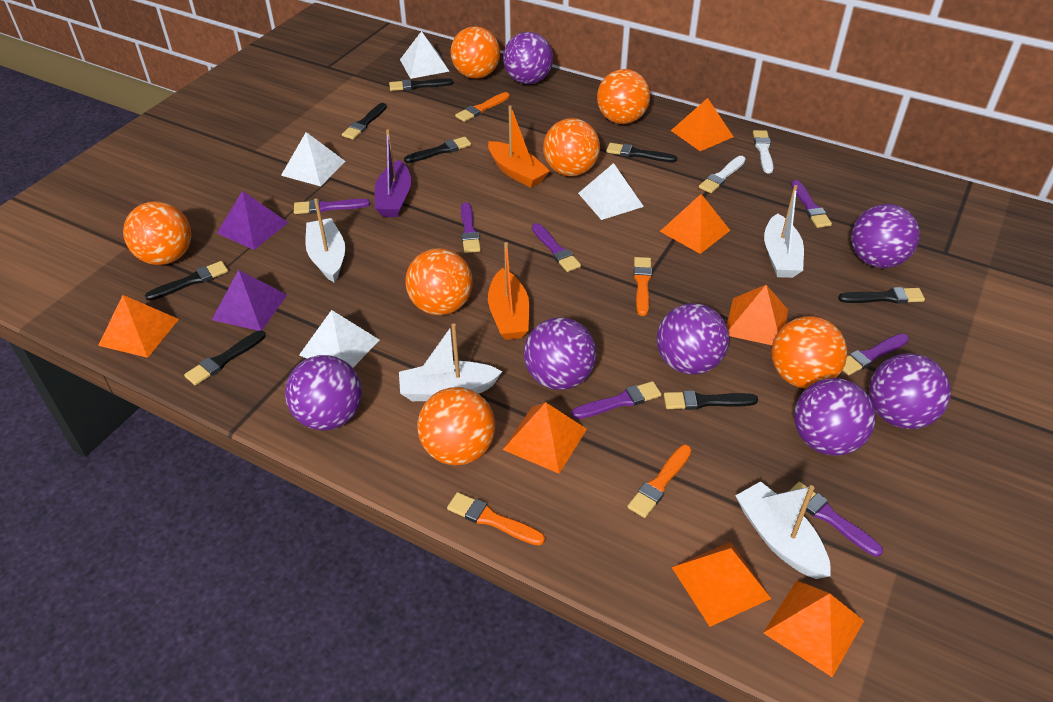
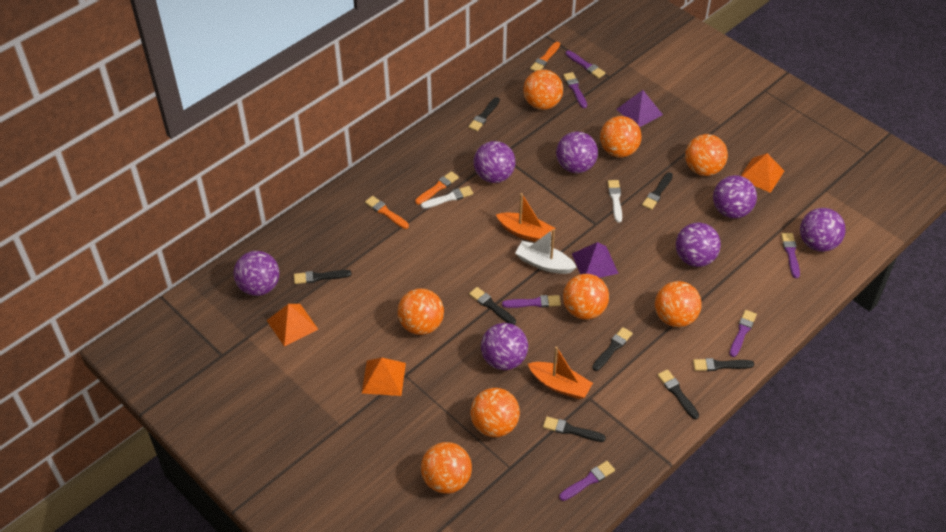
orange ball: [123,201,191,265] [405,248,473,315] [417,387,495,465] [451,26,500,79] [543,118,600,176] [597,69,650,124] [771,316,847,389] = 7 -> [398,288,444,335] [421,442,472,494] [470,388,520,437] [523,70,563,110] [563,274,609,320] [600,116,642,157] [655,281,702,327] [685,134,728,176] = 8
orange brush: [447,492,545,546] [455,92,510,122] [627,445,692,518] [634,257,652,316] = 4 -> [365,196,409,229] [415,171,459,204] [530,42,560,71] = 3
orange pyramid: [98,295,179,358] [503,402,587,474] [660,194,730,254] [671,98,734,151] [672,542,771,627] [727,285,788,345] [763,581,864,677] = 7 -> [267,304,318,347] [362,358,406,396] [741,153,784,193] = 3
purple boat: [375,129,411,217] = 1 -> none = 0
purple brush: [294,199,370,214] [461,202,481,253] [532,223,581,272] [572,381,661,419] [789,482,883,557] [791,180,832,228] [842,334,909,375] = 7 -> [502,295,561,308] [559,461,615,501] [563,72,587,108] [566,50,606,78] [729,310,757,357] [781,233,800,278] = 6
white boat: [305,198,345,282] [399,323,502,401] [735,481,831,579] [764,185,804,278] = 4 -> [515,229,577,274] = 1
white pyramid: [281,132,345,186] [299,310,379,367] [400,31,450,79] [578,163,644,220] = 4 -> none = 0

